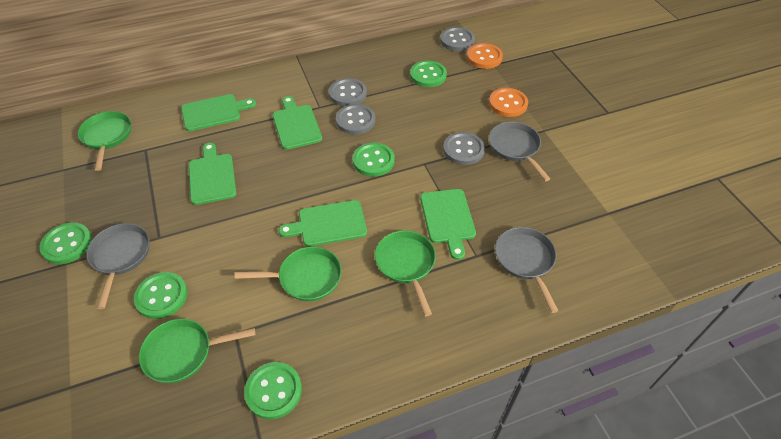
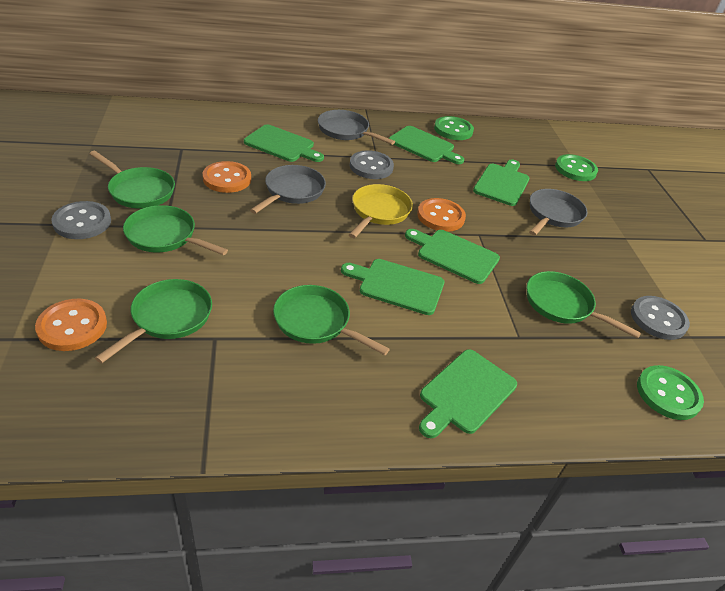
green button: [40,222,92,264] [134,272,188,319] [244,362,302,419] [353,143,395,177] [410,60,447,87] = 5 -> [434,116,474,140] [555,154,598,181] [637,365,704,420] = 3
green cutting board: [181,94,256,131] [189,143,236,205] [273,96,322,150] [279,200,367,247] [420,189,476,260] = 5 -> [244,124,324,162] [341,259,444,315] [389,126,464,164] [405,229,500,284] [419,349,517,438] [473,160,530,206] = 6
green pan: [78,111,131,171] [139,319,256,383] [235,247,342,301] [375,231,436,316] = 4 -> [89,151,175,209] [95,279,212,363] [123,205,228,255] [273,285,390,355] [527,271,641,339] = 5
grey button: [329,78,367,106] [336,104,375,134] [440,27,475,51] [443,132,485,165] = 4 -> [51,201,111,239] [350,151,394,179] [631,296,690,340] = 3
orange button: [467,43,503,69] [489,88,528,117] = 2 -> [35,299,107,351] [203,161,251,193] [417,198,466,232] = 3
yellow pan: none = 0 -> [349,184,413,238] = 1

